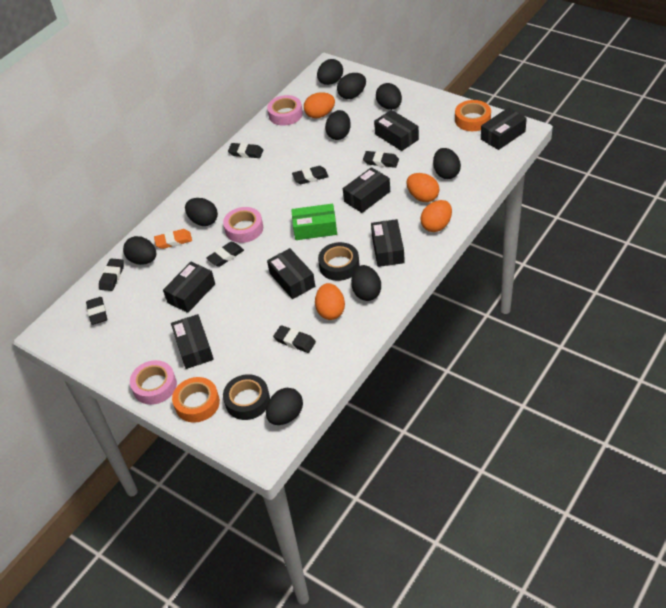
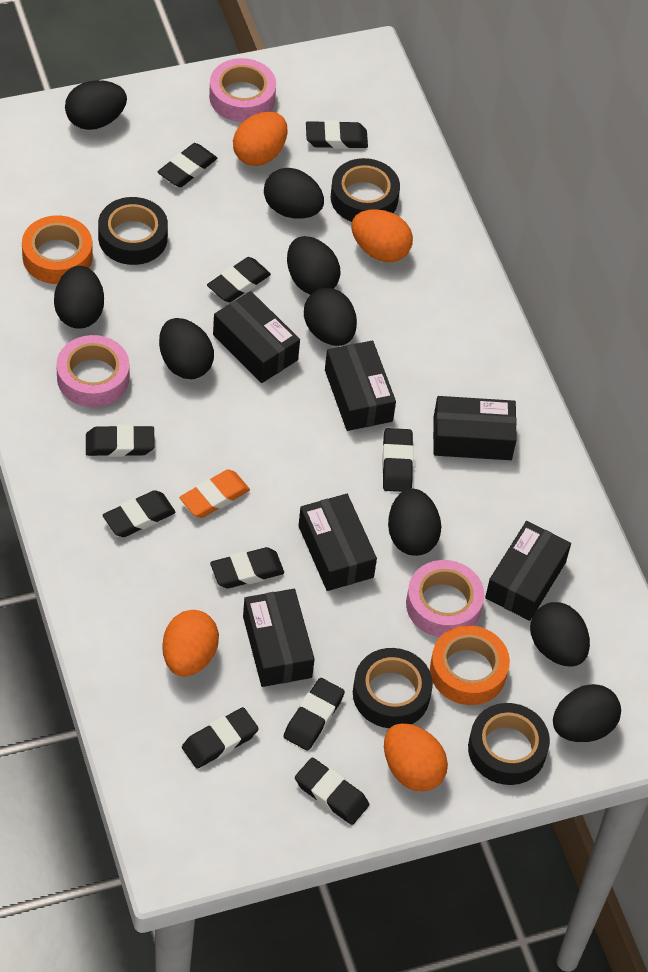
black box: [163,262,215,313] [171,314,214,369] [267,248,315,299] [343,167,390,213] [371,219,405,267] [374,110,419,151] [481,108,527,150] = 7 -> [213,291,300,383] [243,589,315,687] [298,494,377,591] [325,341,396,431] [433,396,517,460] [485,521,571,621] = 6
black eraser: [86,297,107,325] [99,258,124,291] [206,242,244,267] [228,143,263,158] [273,325,316,353] [292,166,329,184] [363,151,399,168] = 7 -> [86,425,155,457] [103,490,176,537] [158,143,217,187] [182,707,259,769] [207,257,271,302] [210,547,284,588] [283,678,345,751] [295,757,369,825] [306,120,368,149] [382,428,414,492] = 10
black tape: [223,374,270,420] [318,242,360,281] = 2 -> [98,197,168,265] [331,158,400,222] [353,648,433,728] [468,703,550,785] = 4
green box: [291,204,337,240] = 1 -> none = 0

